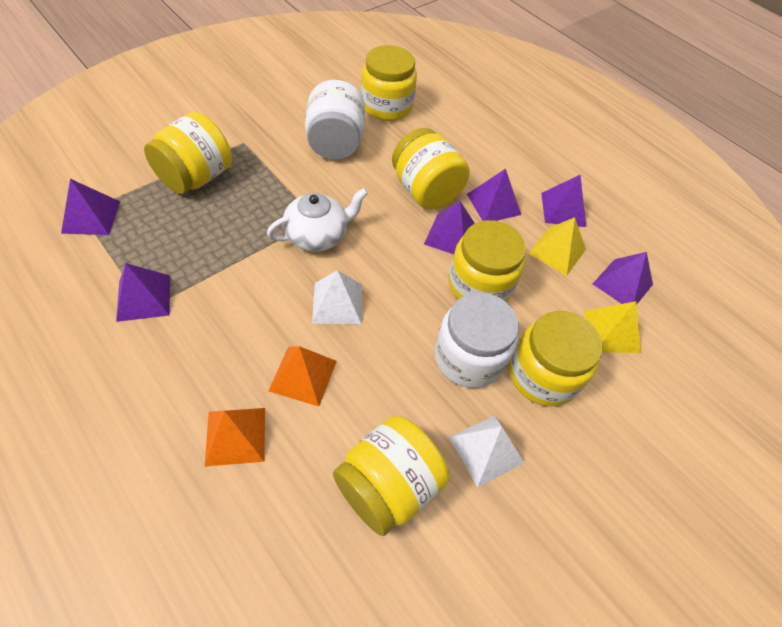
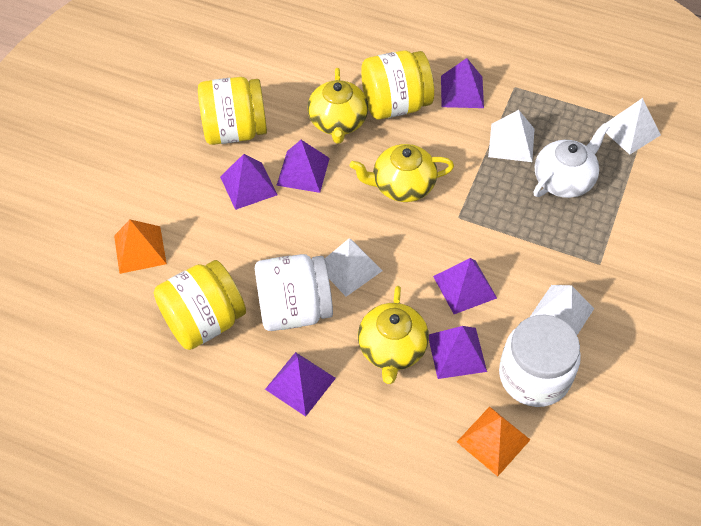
white pyramid: [312,270,362,325] [449,415,524,487] = 2 -> [325,238,382,297] [488,110,535,162] [530,285,594,335] [600,98,661,155] = 4
yellow jar: [144,112,232,194] [333,416,449,536] [361,45,417,121] [392,128,470,209] [448,220,526,302] [509,311,602,406] = 6 -> [154,260,246,350] [198,77,267,145] [361,50,434,120] = 3
yellow pyramid: [528,217,586,276] [584,301,641,353] = 2 -> none = 0
yellow teapot: none = 0 -> [307,68,369,144] [350,144,454,202] [358,286,429,384] = 3

